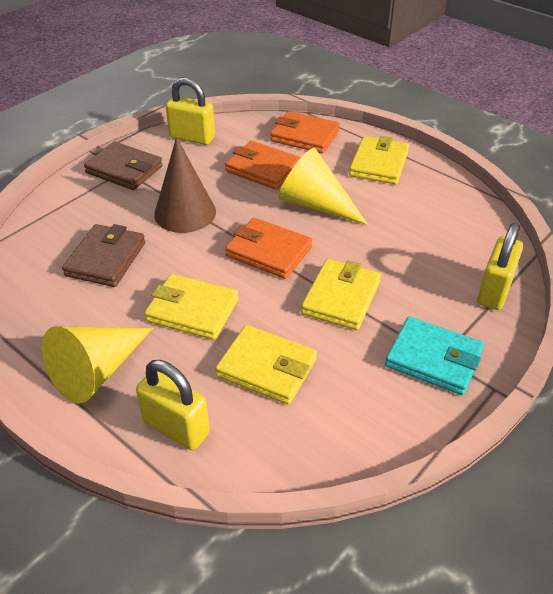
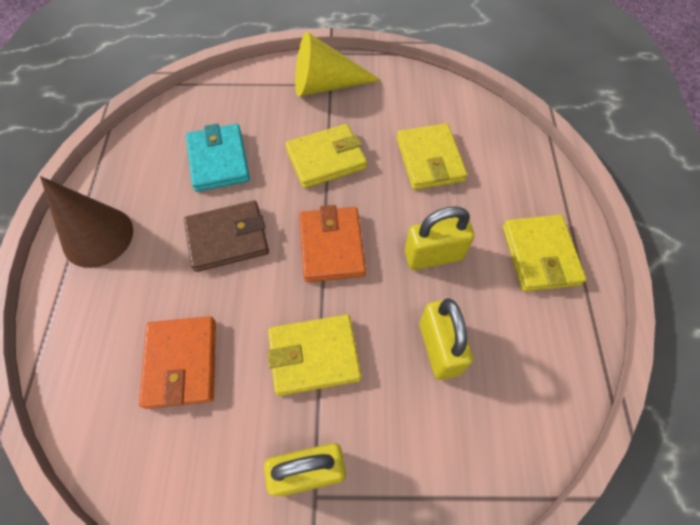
brown wallet: [62,224,145,287] [84,142,163,190] = 2 -> [184,201,269,272] = 1
orange wallet: [225,141,301,190] [225,218,312,279] [270,111,340,153] = 3 -> [139,316,216,409] [299,205,366,282] = 2
yellow cone: [42,326,153,403] [278,148,368,225] = 2 -> [295,32,381,97] = 1

